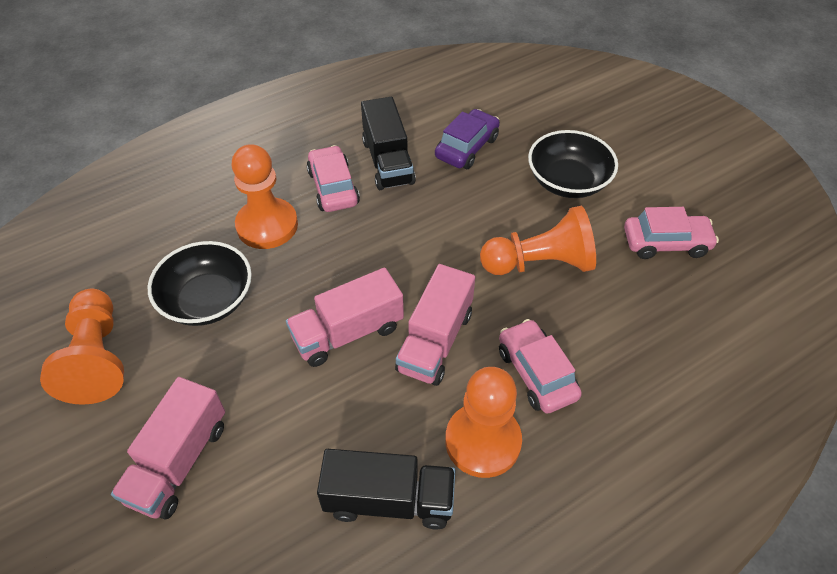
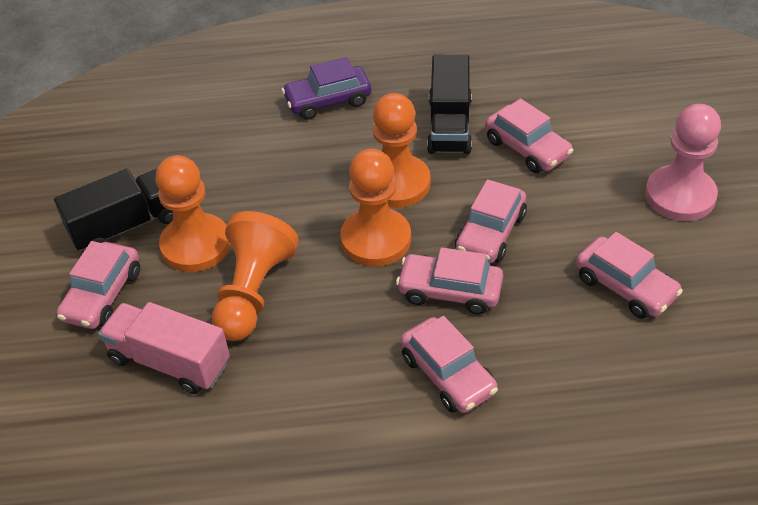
black bowl: [148,241,252,326] [528,130,618,198] = 2 -> none = 0
pink car: [307,145,360,212] [499,319,582,414] [624,207,719,259] = 3 -> [57,241,140,329] [396,247,503,314] [400,316,498,413] [455,179,527,263] [485,99,573,173] [576,232,683,319] = 6
pink pawn: none = 0 -> [645,104,721,221] = 1
pink truck: [111,377,225,519] [286,268,404,367] [395,264,475,386] = 3 -> [98,302,230,394] = 1

